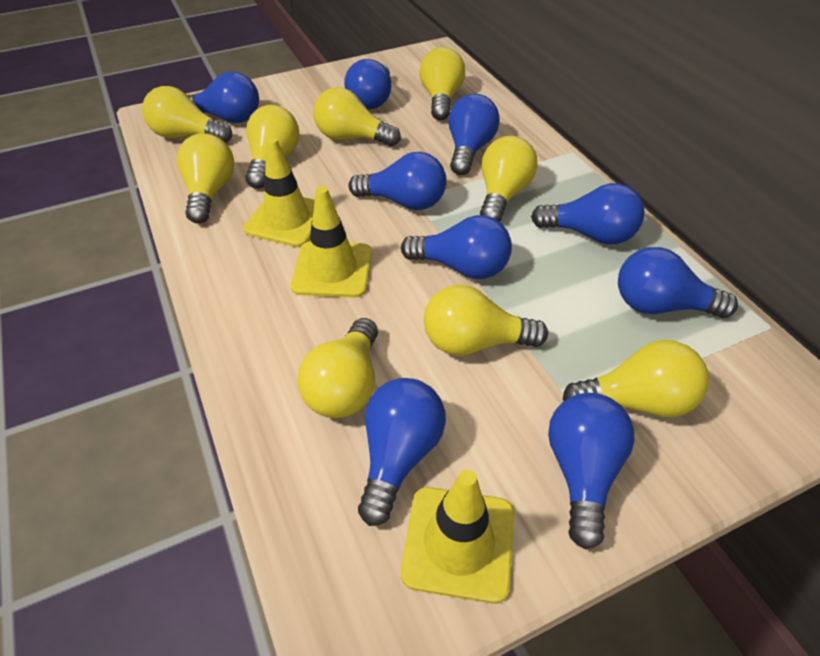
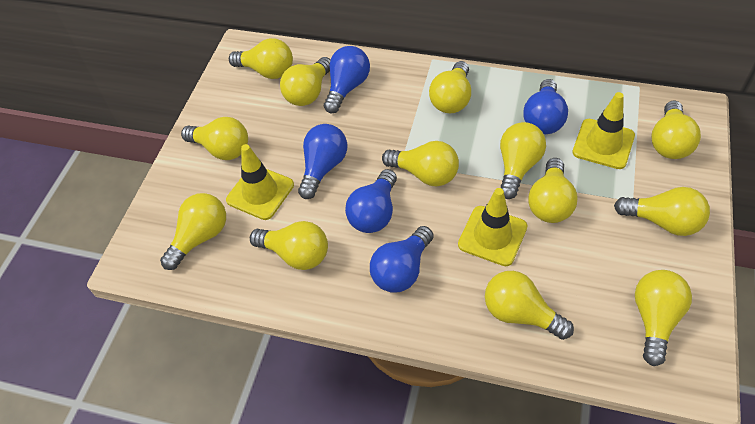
blue light bulb: [187,71,259,123] [344,59,391,109] [349,152,446,210] [358,378,446,526] [401,215,512,279] [449,94,500,175] [531,183,645,245] [548,393,634,550] [618,247,738,318] = 9 -> [298,124,347,199] [324,46,370,113] [345,169,397,233] [370,226,433,293] [523,79,568,134] = 5
yellow light bulb: [142,86,232,143] [177,133,234,224] [245,105,299,189] [297,318,378,418] [314,87,401,146] [419,47,465,120] [424,285,548,356] [480,136,538,222] [563,340,709,417] = 9 -> [160,193,226,270] [181,117,248,160] [229,38,293,79] [250,221,328,270] [280,57,330,106] [382,141,459,186] [429,61,471,113] [485,271,574,340] [500,122,546,199] [528,158,578,223] [614,187,710,236] [635,270,692,366] [651,101,701,159] = 13

